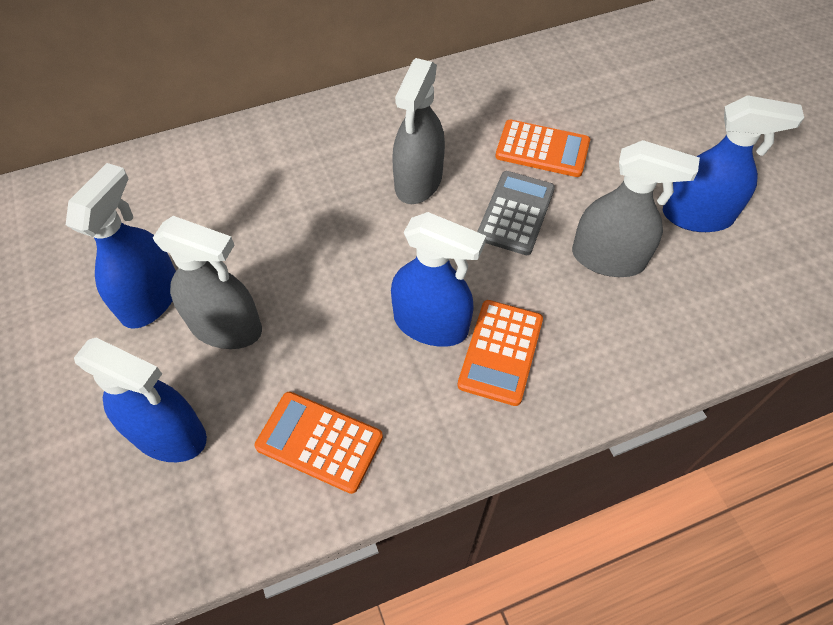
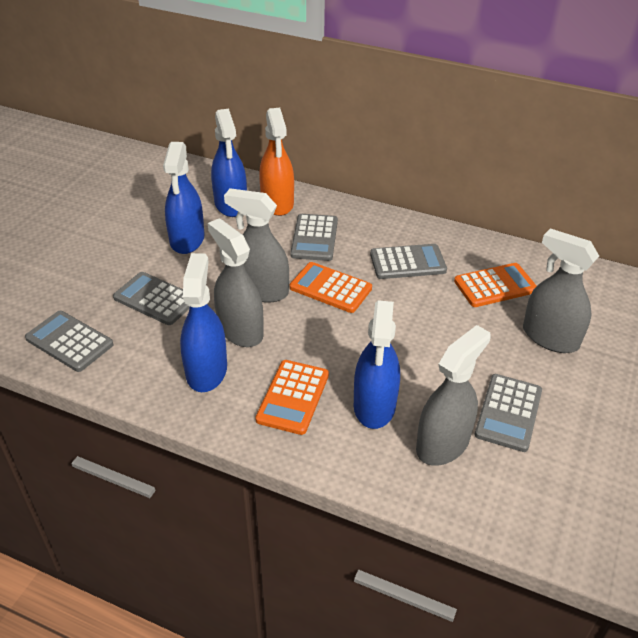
grey calculator: [477,171,555,255] = 1 -> [25,311,114,372] [113,272,189,325] [290,214,338,261] [370,244,447,279] [475,374,542,452] = 5
grey spray bottle: [153,216,262,349] [392,58,445,204] [572,140,700,277] = 3 -> [208,218,264,347] [224,188,289,302] [416,325,491,466] [523,228,599,353] = 4
orange spray bottle: none = 0 -> [259,108,294,216] = 1

